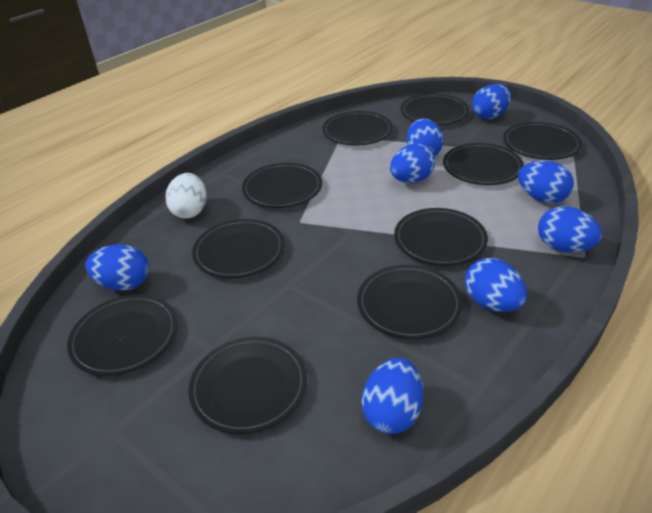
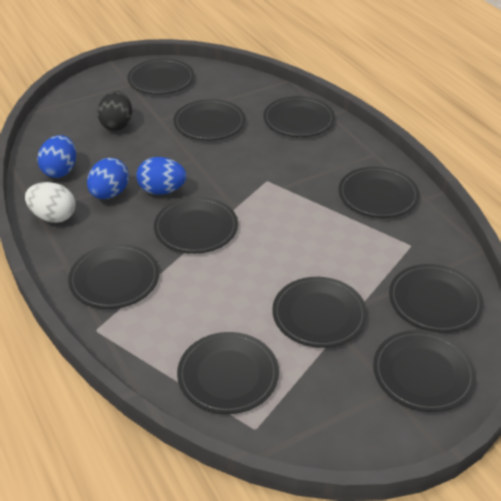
black egg: none = 0 -> [97,91,132,131] = 1
blue egg: [85,244,149,291] [362,358,423,434] [390,144,435,183] [407,119,443,156] [465,258,527,312] [472,84,511,119] [518,161,574,203] [538,206,602,252] = 8 -> [37,135,76,178] [87,158,129,199] [136,157,187,195] = 3

